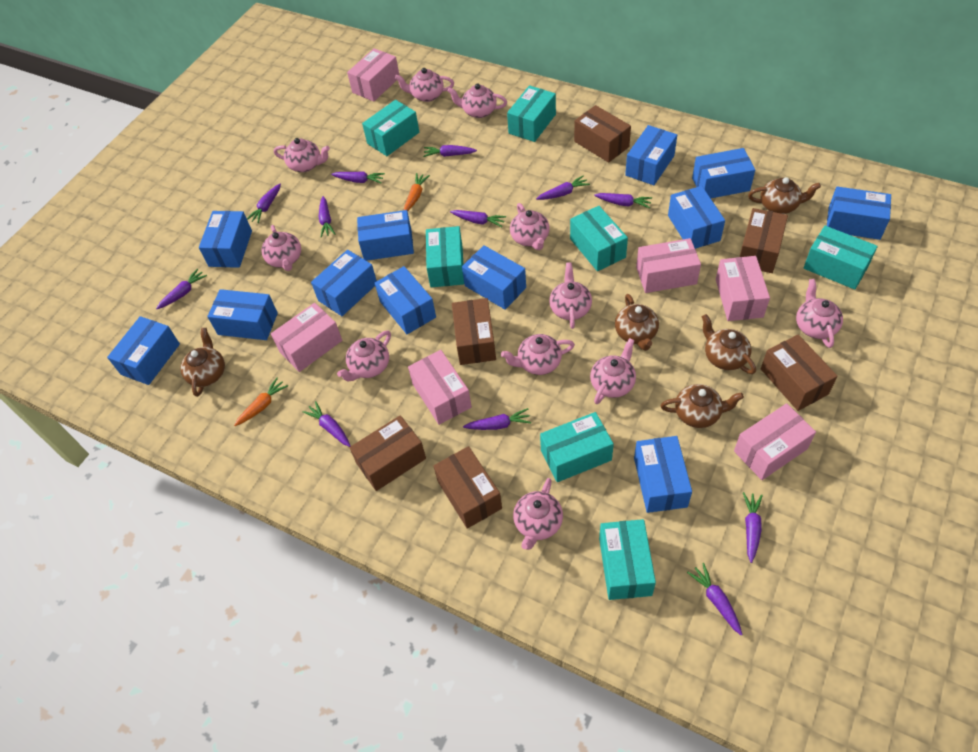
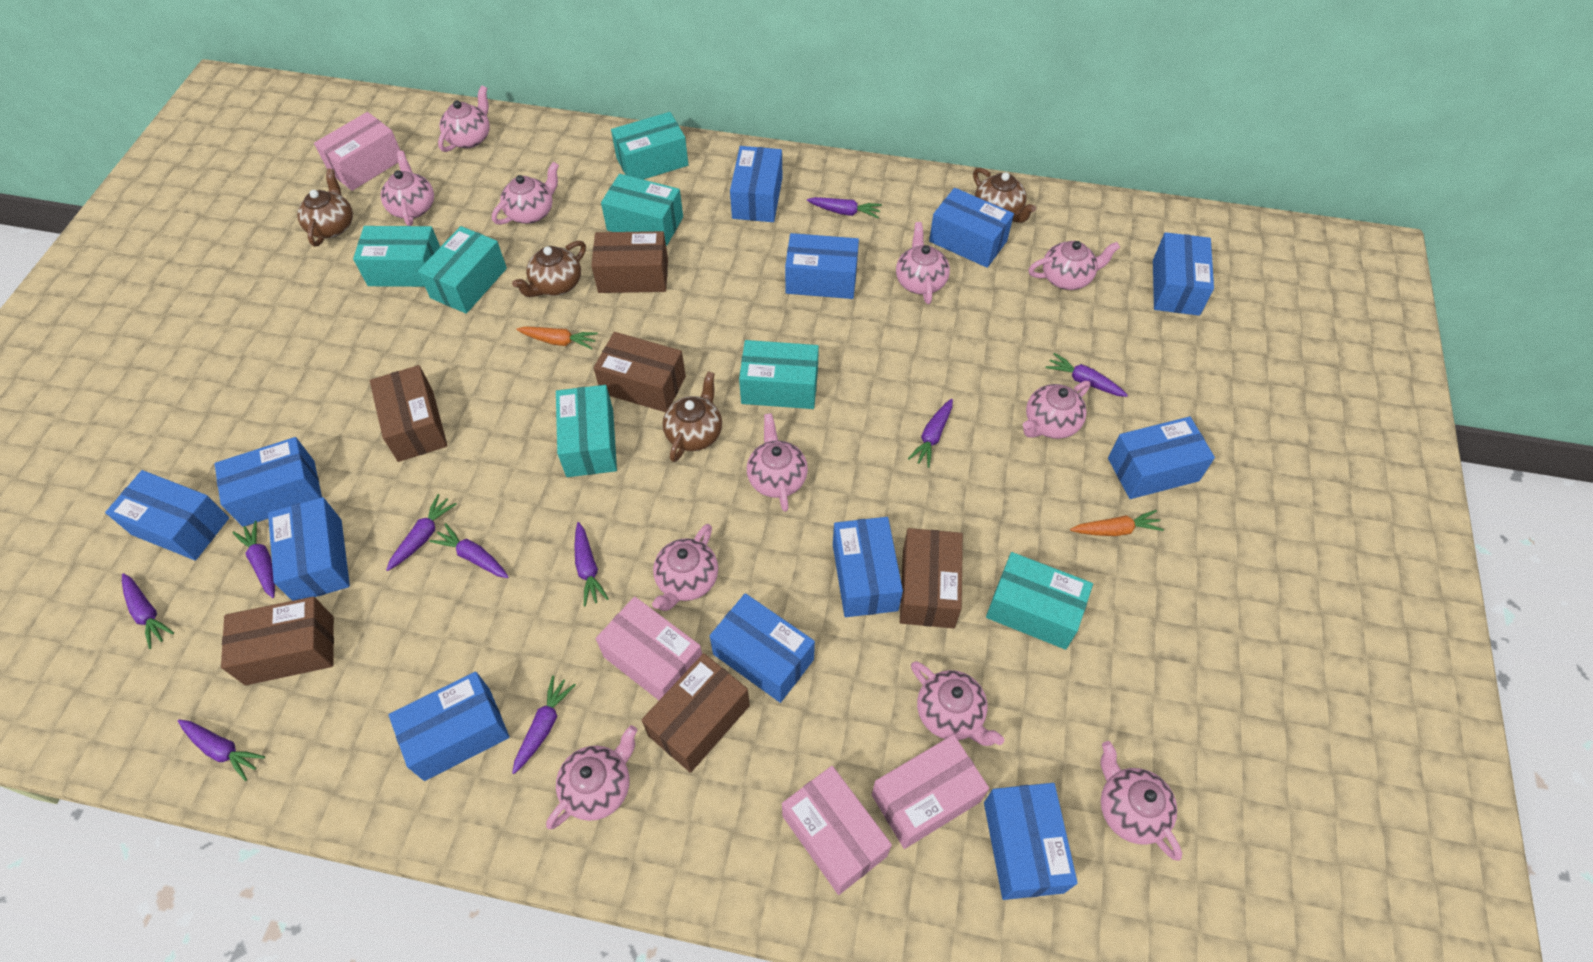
brown teapot: [180,328,225,397] [615,294,659,351] [660,384,744,428] [702,314,756,374] [748,177,821,214] = 5 -> [297,169,353,247] [512,241,586,297] [663,371,722,462] [973,168,1036,223] = 4
pink box: [271,303,342,372] [347,48,400,101] [408,350,472,425] [636,238,701,293] [716,256,770,321] [734,403,816,480] = 6 -> [314,112,400,191] [596,597,702,700] [782,766,892,895] [872,735,989,849] = 4
purple carrot: [156,269,207,309] [247,184,281,223] [303,401,350,447] [319,196,335,238] [331,172,385,183] [423,145,477,157] [450,210,506,227] [463,408,531,430] [536,176,590,200] [594,193,652,209] [687,563,743,635] [743,492,763,563] = 12 -> [122,573,174,649] [178,719,265,781] [232,521,275,598] [386,494,457,571] [429,523,509,578] [512,675,576,774] [574,522,609,607] [807,197,882,218] [908,399,953,468] [1045,353,1128,397] = 10

